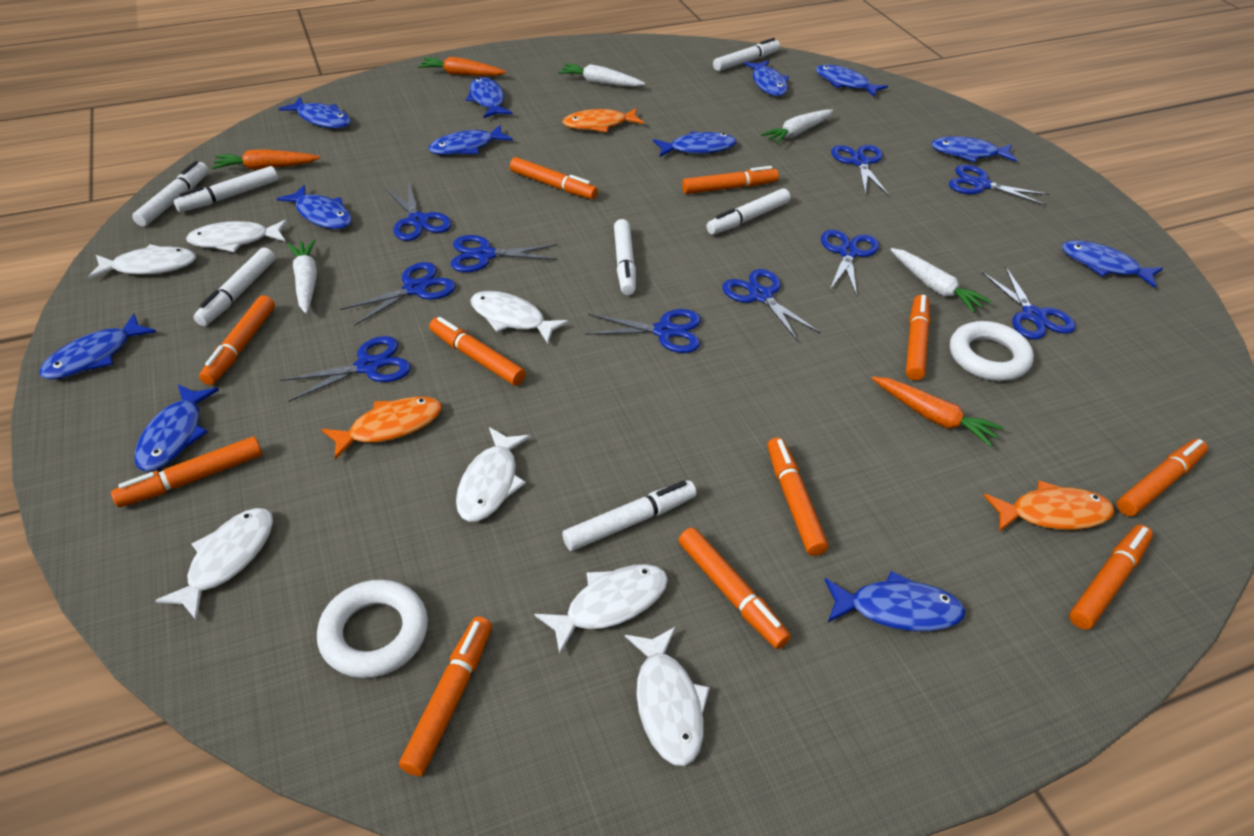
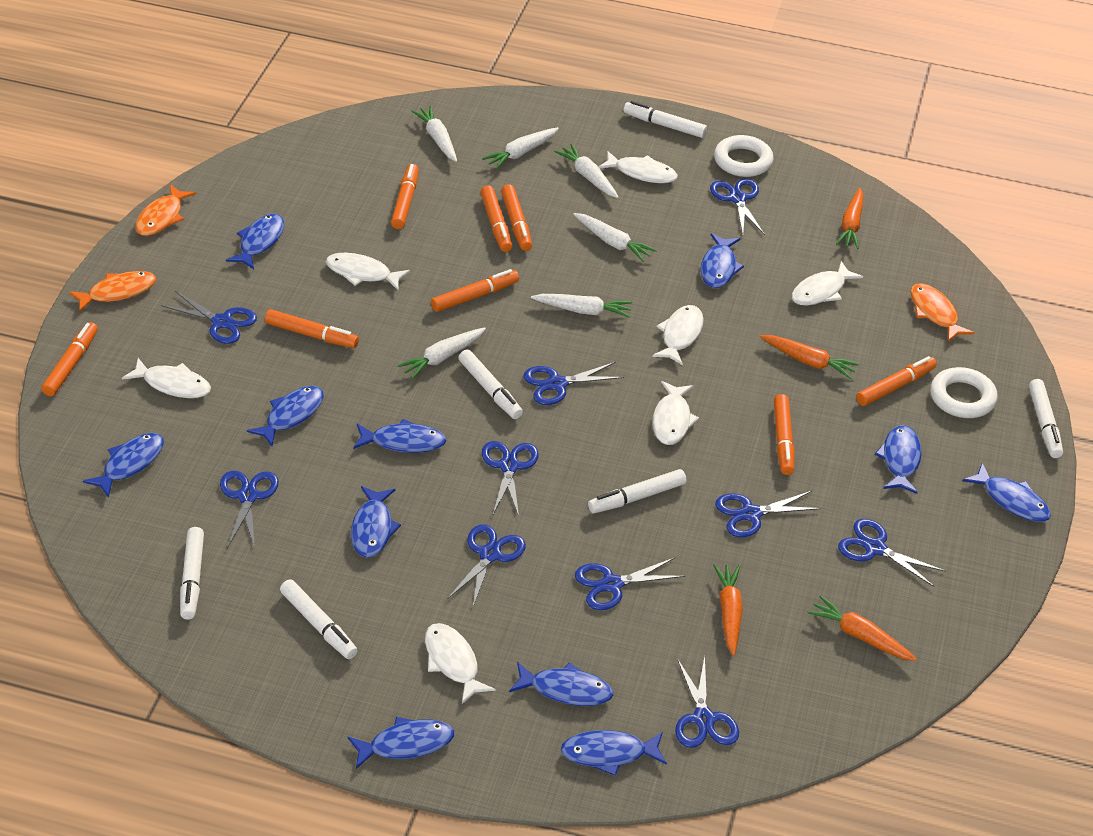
blue fish: [39,314,156,379] [134,384,219,471] [277,185,352,229] [279,97,351,129] [428,125,513,155] [466,77,512,118] [653,131,736,157] [744,60,789,96] [816,65,888,97] [824,571,966,631] [931,136,1017,162] [1062,240,1163,288] = 12 -> [83,433,164,498] [226,214,284,269] [247,386,324,446] [348,717,454,769] [351,486,401,558] [353,419,447,453] [509,662,614,706] [561,730,667,776] [701,233,744,288] [875,425,922,494] [962,463,1051,522] = 11
orange carrot: [212,149,320,170] [418,57,506,76] [872,376,1004,447] = 3 -> [713,564,743,656] [760,335,859,379] [808,596,917,661] [836,188,863,249] = 4
orange marker: [111,437,262,507] [199,295,275,385] [399,616,492,776] [429,317,526,386] [510,157,598,199] [678,527,791,649] [682,166,779,194] [767,437,828,556] [906,295,930,381] [1069,525,1153,630] [1117,439,1208,516] = 11 -> [41,322,98,396] [265,309,359,348] [391,164,419,229] [431,269,519,312] [481,185,512,252] [501,184,532,251] [774,394,795,475] [856,356,937,406] = 8
white carrot: [288,239,317,314] [558,63,645,87] [760,109,833,144] [890,248,991,313] = 4 -> [397,327,486,379] [411,106,457,162] [482,127,559,170] [531,294,632,318] [554,144,619,198] [573,213,657,262] = 6
white marker: [132,161,209,227] [174,166,278,212] [194,248,275,326] [562,480,697,551] [614,219,636,295] [706,188,791,235] [713,38,780,71] = 7 -> [180,527,204,620] [280,579,358,659] [458,350,523,419] [588,469,686,513] [624,101,707,138] [1029,379,1063,458] = 6

